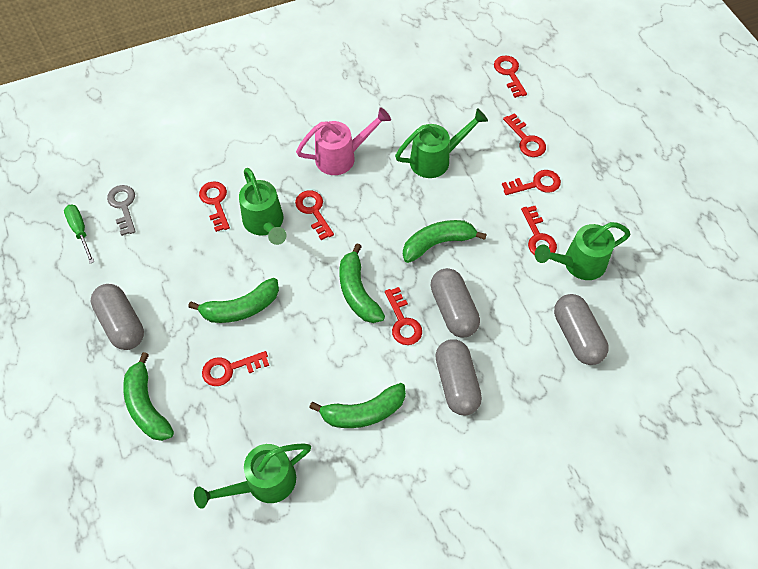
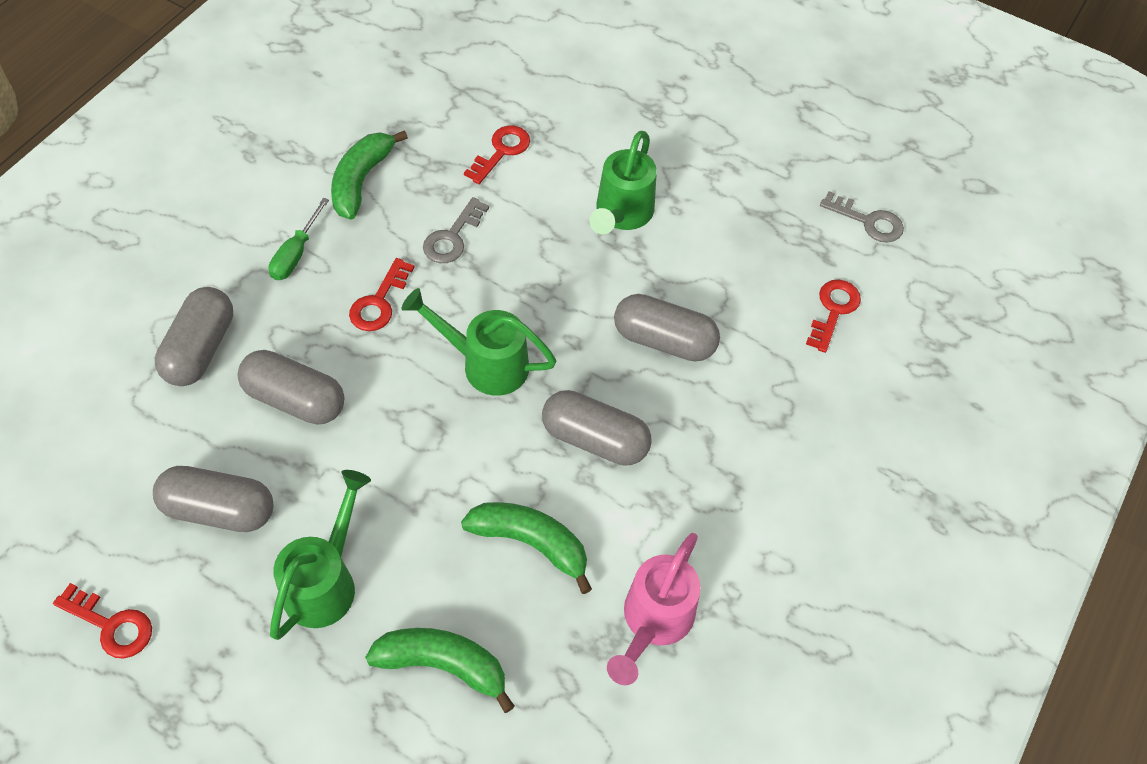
green banana: [123,352,174,441] [188,278,279,323] [309,383,406,428] [339,243,385,323] [403,220,487,263] = 5 -> [331,130,408,220] [365,628,515,713] [461,502,592,594] = 3
green watering can: [194,443,311,509] [239,168,286,245] [395,108,488,178] [535,222,630,280] = 4 -> [270,470,371,640] [402,288,556,396] [589,131,657,235] = 3
grey capsule: [91,284,144,350] [430,268,480,338] [435,339,482,416] [554,294,609,365] = 4 -> [153,466,274,532] [155,287,233,386] [237,350,344,424] [542,390,652,466] [614,294,720,361] = 5
grey key: [107,185,136,236] = 1 -> [423,197,489,263] [820,191,904,243] = 2
red key: [199,181,230,232] [202,351,269,386] [295,190,334,240] [385,287,422,345] [494,55,527,98] [502,170,561,195] [503,113,546,157] [521,206,557,255] = 8 -> [53,583,152,659] [349,258,415,331] [464,125,530,184] [806,279,861,353] = 4

